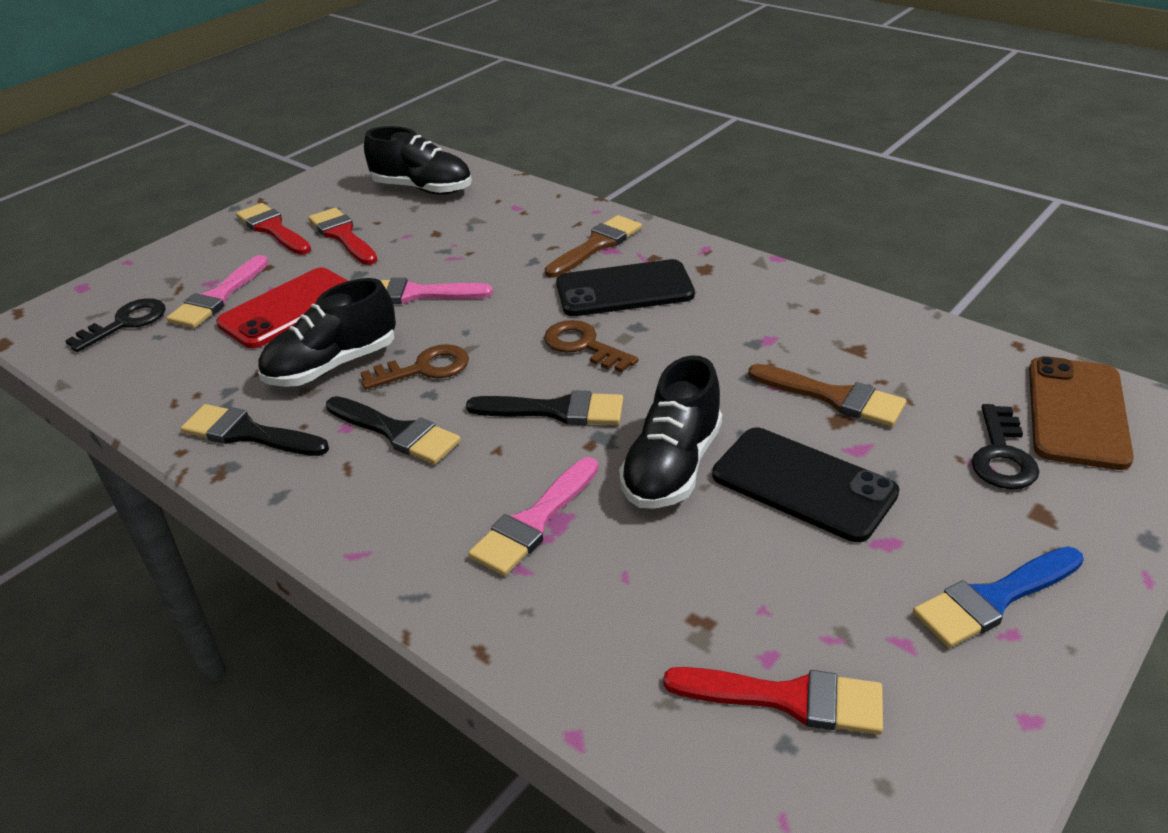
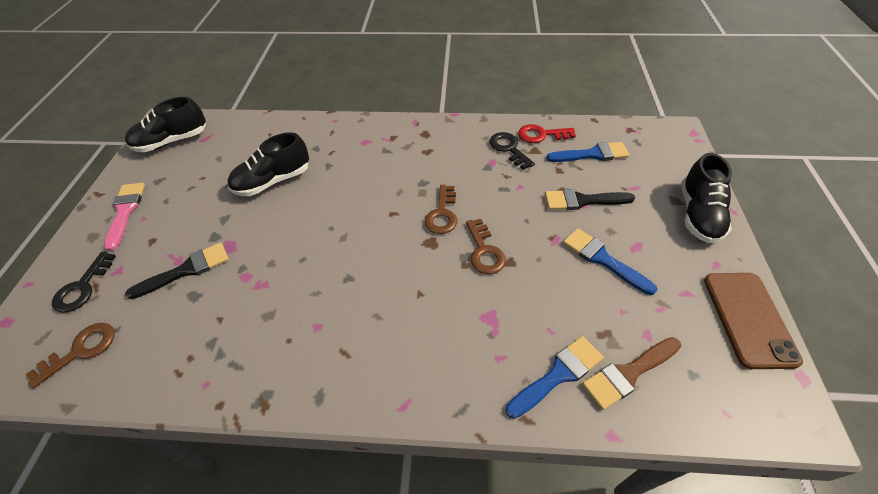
black brush: [181,404,329,456] [326,396,461,464] [466,390,623,425] = 3 -> [125,243,229,299] [545,189,635,210] = 2
black phone: [556,259,695,316] [712,428,899,542] = 2 -> none = 0
blue brush: [913,547,1084,648] = 1 -> [506,336,604,419] [547,142,630,162] [563,228,657,295] = 3
brown brush: [545,215,642,278] [748,364,906,427] = 2 -> [582,337,681,410] = 1
brown key: [360,344,469,390] [544,320,638,373] = 2 -> [26,323,115,388] [424,185,457,234] [466,219,506,274] = 3
pink brush: [167,255,268,328] [380,278,493,304] [468,457,599,576] = 3 -> [104,183,145,251] = 1
red brush: [236,203,311,255] [308,208,377,265] [663,667,883,735] = 3 -> none = 0
red key: none = 0 -> [518,124,576,143] = 1
red phone: [216,267,348,348] = 1 -> none = 0

